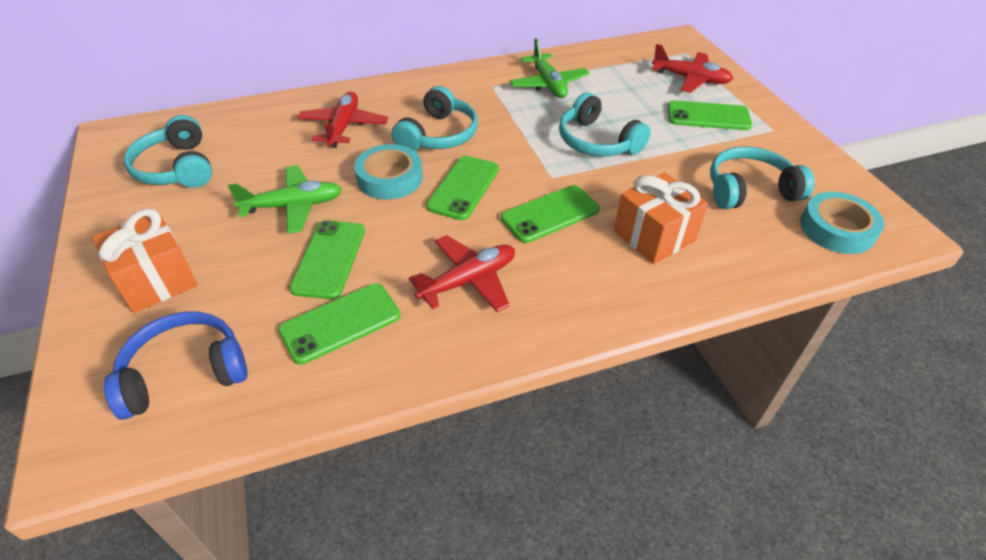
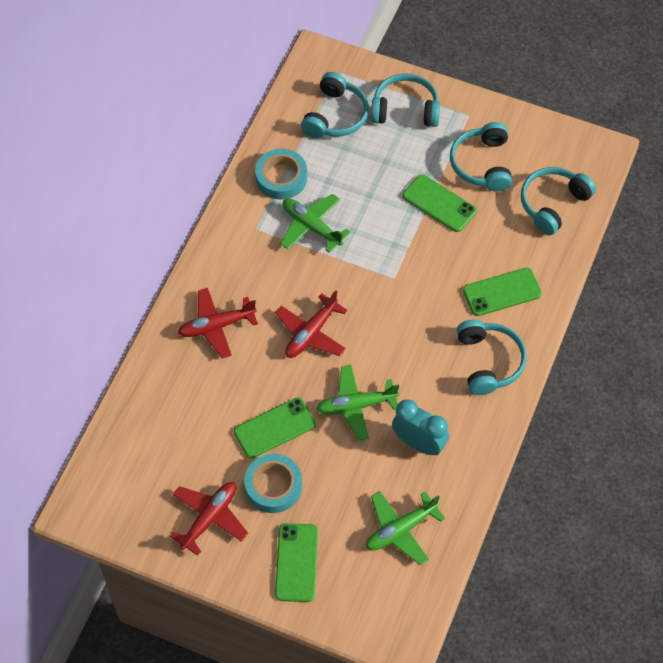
blue headphones: [104,311,248,420] = 1 -> none = 0
green phone: [278,283,401,365] [289,220,365,299] [426,156,499,220] [501,185,600,243] [667,100,752,130] = 5 -> [234,397,316,458] [275,523,318,602] [402,174,477,232] [463,268,542,316] = 4
green plane: [228,165,342,234] [509,38,589,98] = 2 -> [280,194,350,252] [316,365,399,441] [366,491,445,565] = 3
orange gift: [92,209,197,313] [614,172,708,264] = 2 -> none = 0
turquoise clock: none = 0 -> [392,399,449,455] = 1
turquoise headphones: [124,115,212,188] [392,86,478,151] [559,93,651,156] [710,146,814,209] = 4 -> [301,72,369,138] [371,73,440,127] [450,122,512,192] [457,319,527,395] [521,167,596,235] = 5

